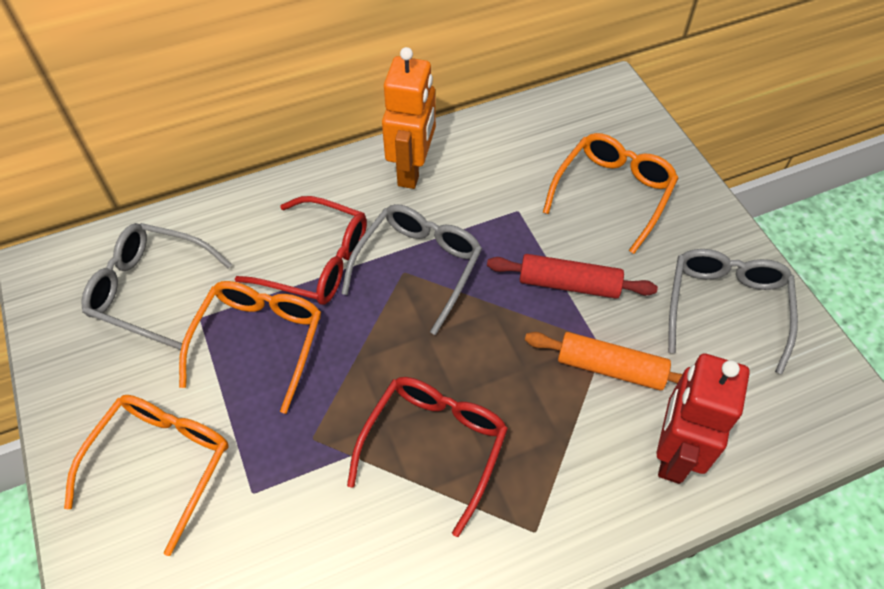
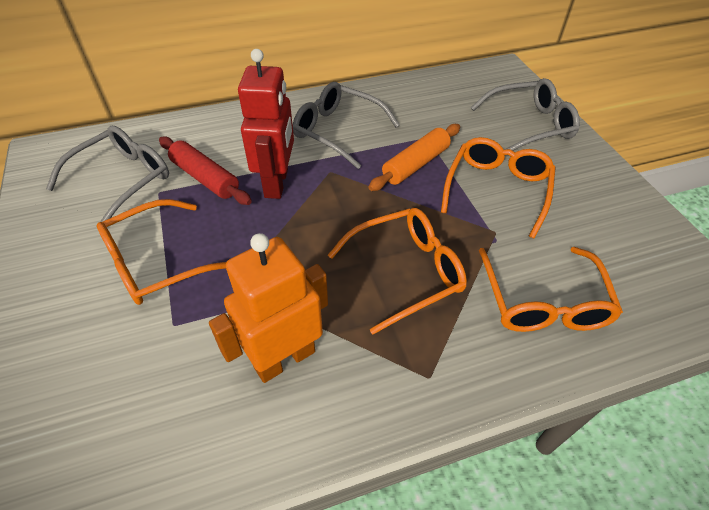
orange glasses: [64,395,229,556] [179,281,321,414] [543,133,678,254] = 3 -> [96,199,226,305] [328,208,467,334] [441,137,556,239] [479,247,623,332] = 4
red glasses: [235,196,367,305] [347,377,508,537] = 2 -> none = 0

